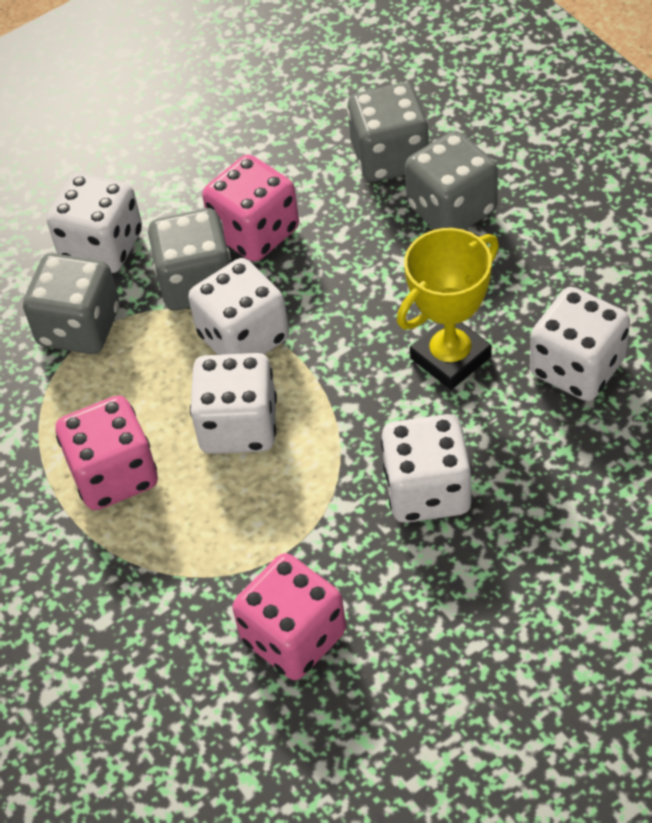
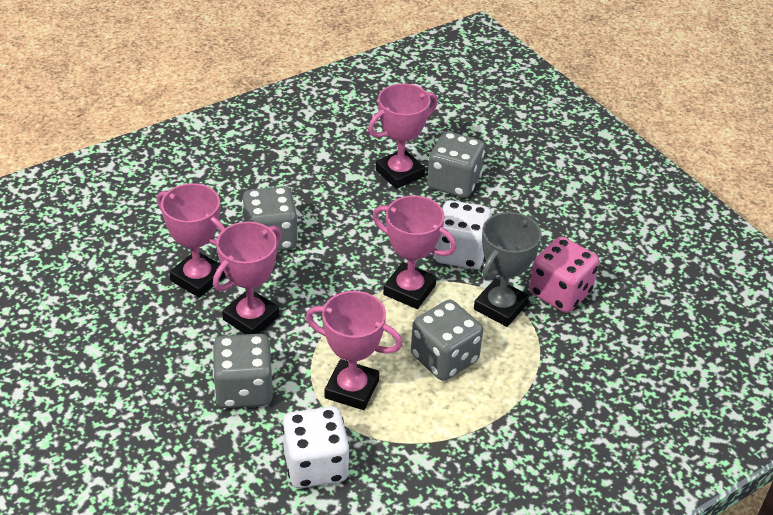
grey trophy: none = 0 -> [474,212,542,327] = 1
pink dice: [56,396,158,510] [202,154,299,262] [232,553,346,680] = 3 -> [529,237,599,313] = 1
pink trophy: none = 0 -> [157,183,226,298] [213,222,281,334] [306,291,403,410] [368,83,438,189] [372,195,457,309] = 5
white dice: [47,173,142,273] [188,258,289,355] [190,353,277,454] [381,414,472,523] [530,287,630,401] = 5 -> [282,406,350,488] [434,200,492,269] = 2
yellow trophy: [397,228,499,390] = 1 -> none = 0

